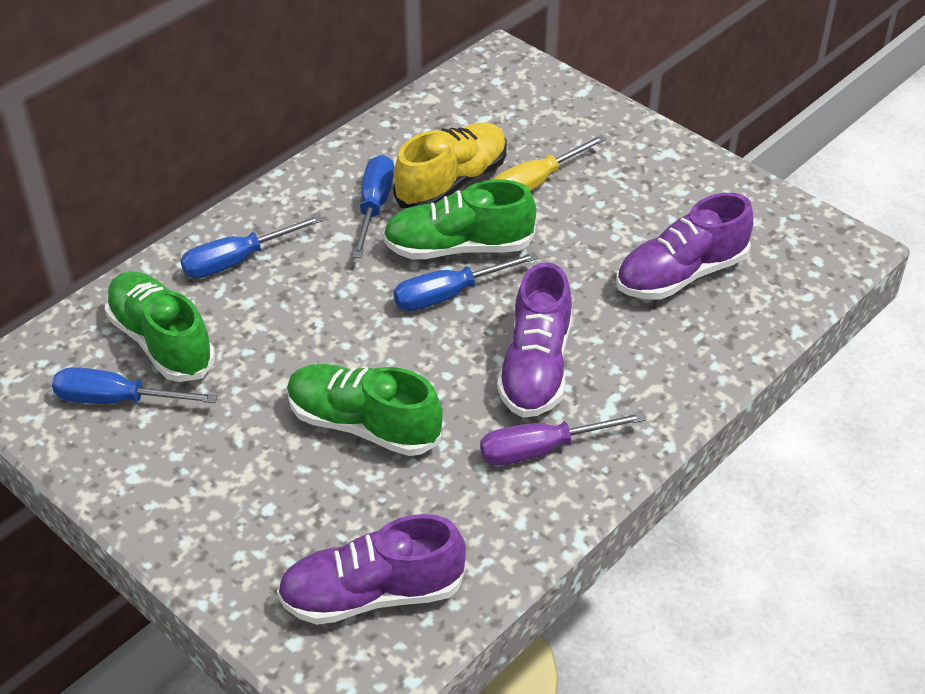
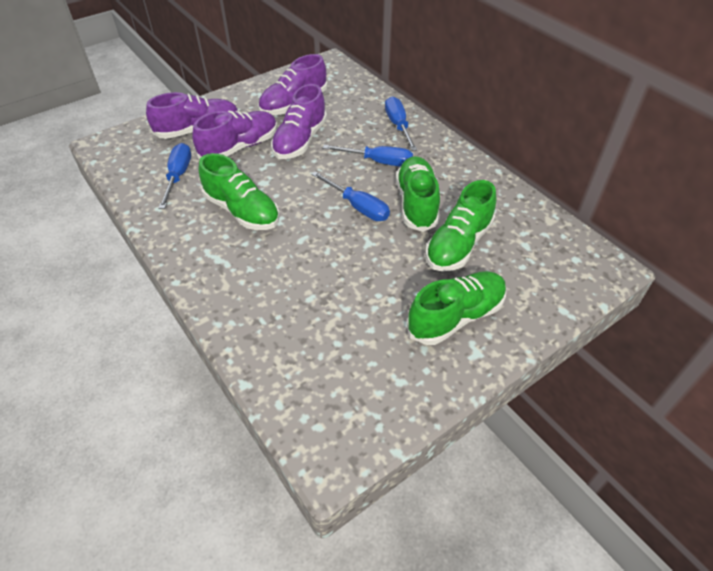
green shoe: [105,271,215,382] [287,364,443,456] [383,180,536,260] = 3 -> [198,153,280,230] [396,156,440,232] [406,271,507,345] [425,180,496,271] = 4
purple screwdriver: [480,412,646,465] = 1 -> none = 0
purple shoe: [277,514,466,625] [497,262,572,418] [616,193,753,300] = 3 -> [146,92,239,139] [192,111,277,159] [258,54,328,115] [271,84,327,159] = 4
yellow screwdriver: [493,135,606,191] = 1 -> none = 0
yellow shoe: [393,122,507,208] = 1 -> none = 0

